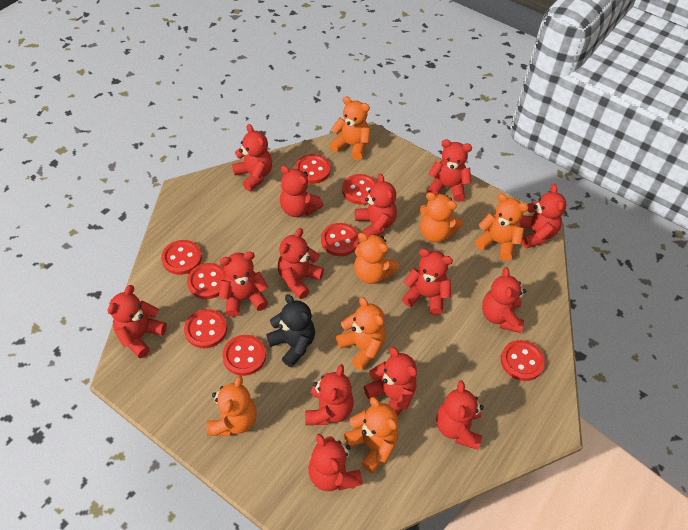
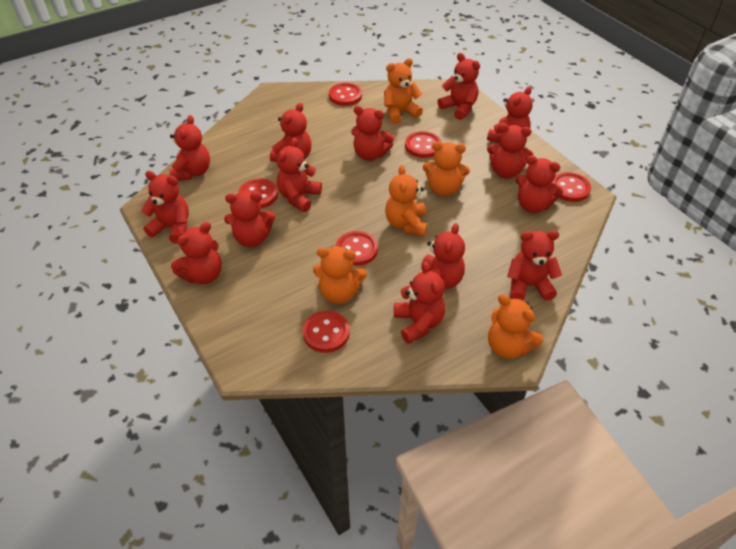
black teddy bear: [266,294,315,367] = 1 -> none = 0
orange teddy bear: [207,375,257,436] [330,96,370,160] [336,297,386,370] [344,397,398,473] [354,233,399,284] [420,192,463,242] [475,194,529,261] = 7 -> [313,246,367,304] [384,58,423,124] [385,165,427,236] [423,142,470,196] [488,294,543,359] = 5
red button: [161,240,202,275] [184,309,227,348] [187,263,226,299] [222,335,266,376] [295,154,331,184] [321,223,359,256] [342,174,377,204] [501,340,545,381] = 8 -> [238,179,278,208] [302,311,350,353] [329,83,362,106] [336,231,378,266] [405,131,441,158] [552,172,591,202] = 6

